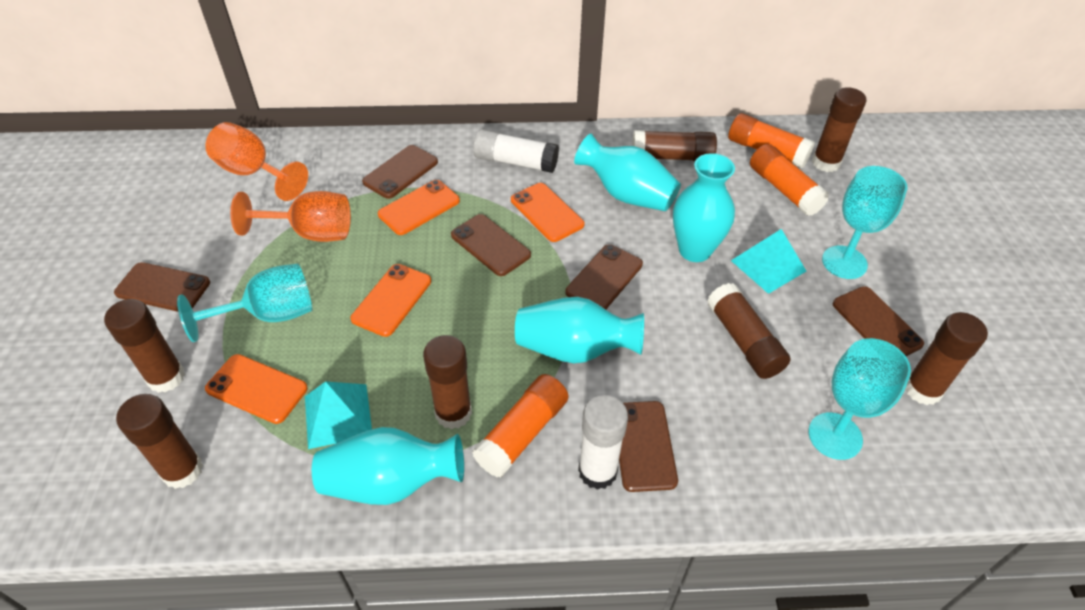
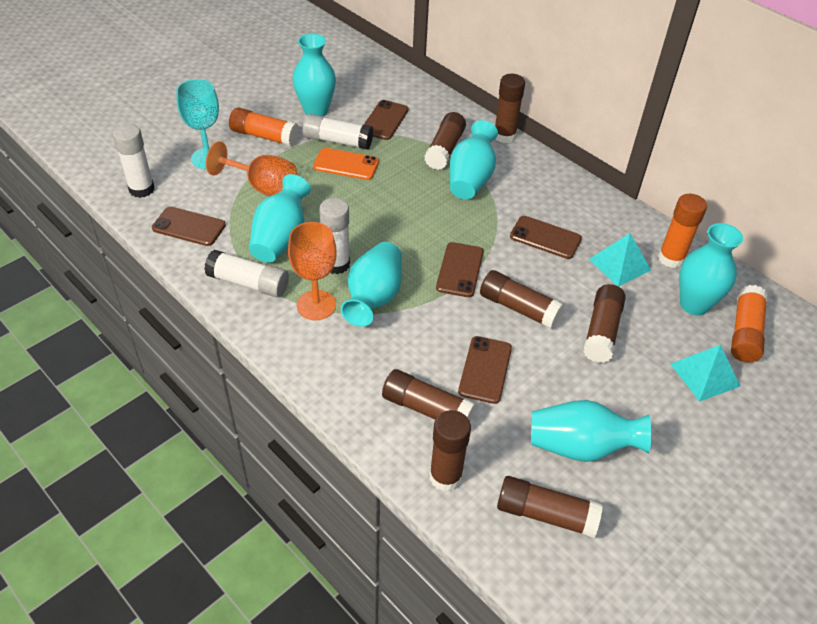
brown phone: [114,262,210,312] [362,145,438,199] [451,214,531,276] [566,244,643,310] [619,401,678,492] [833,286,924,356] = 6 -> [152,207,226,246] [364,100,409,140] [436,242,484,297] [458,336,512,404] [510,216,582,259] = 5
orange phone: [205,354,308,424] [351,264,431,337] [378,180,460,235] [511,183,585,242] = 4 -> [313,148,379,180] = 1
turquoise goblet: [177,264,313,342] [808,338,911,460] [822,166,907,279] = 3 -> [176,79,219,169] = 1
turquoise vase: [312,427,464,505] [515,297,644,363] [574,134,681,211] [673,153,735,262] = 4 -> [249,174,311,263] [293,34,336,117] [341,242,402,327] [450,120,498,199] [531,400,651,462] [679,223,743,316] = 6
white glue stick: [473,129,559,173] [578,395,628,490] = 2 -> [112,124,155,198] [204,250,289,298] [303,114,373,150] [319,198,350,274] = 4

